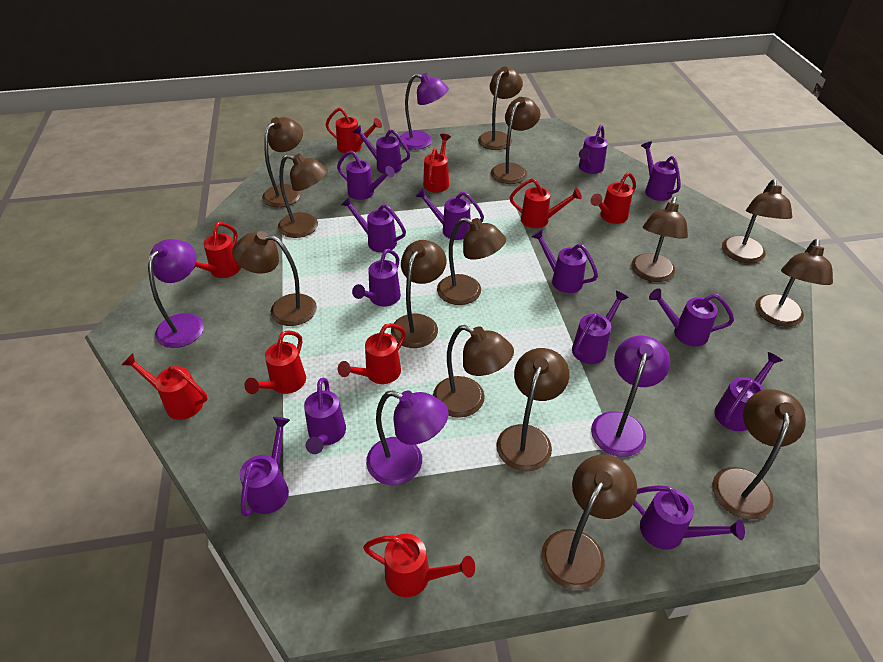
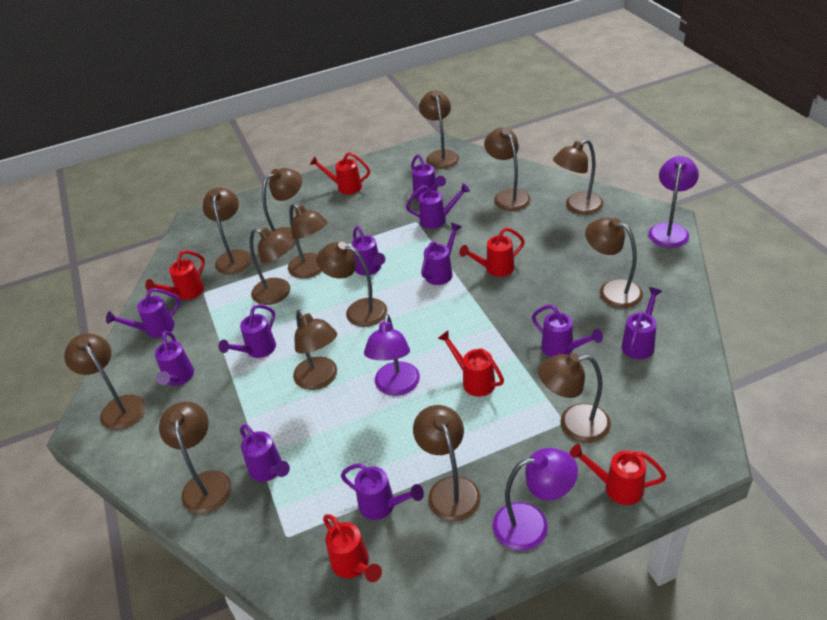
purple lamp: [148,239,204,348] [366,391,449,485] [399,73,449,150] [591,336,670,457] = 4 -> [364,314,420,396] [493,448,578,551] [648,156,699,248] = 3
purple watering can: [239,417,290,517] [304,378,346,454] [337,151,395,200] [341,196,406,253] [352,249,401,306] [353,126,410,174] [415,187,484,240] [532,229,598,293] [572,291,629,364] [579,125,608,174] [633,485,745,550] [641,141,680,201] [649,288,734,346] [714,352,783,431] = 14 -> [106,288,180,338] [155,331,194,386] [219,304,276,358] [240,424,290,482] [341,463,424,520] [351,226,385,276] [406,183,470,229] [411,154,446,200] [421,223,461,285] [532,305,603,357] [622,287,662,359] = 11
red watering can: [122,353,208,420] [194,222,241,278] [244,330,306,394] [325,108,382,153] [338,323,406,384] [363,534,475,597] [423,134,451,193] [510,179,582,228] [590,172,636,224] = 9 -> [145,250,205,300] [310,152,370,194] [323,514,382,582] [438,331,504,397] [459,227,525,277] [570,444,666,505] = 6

